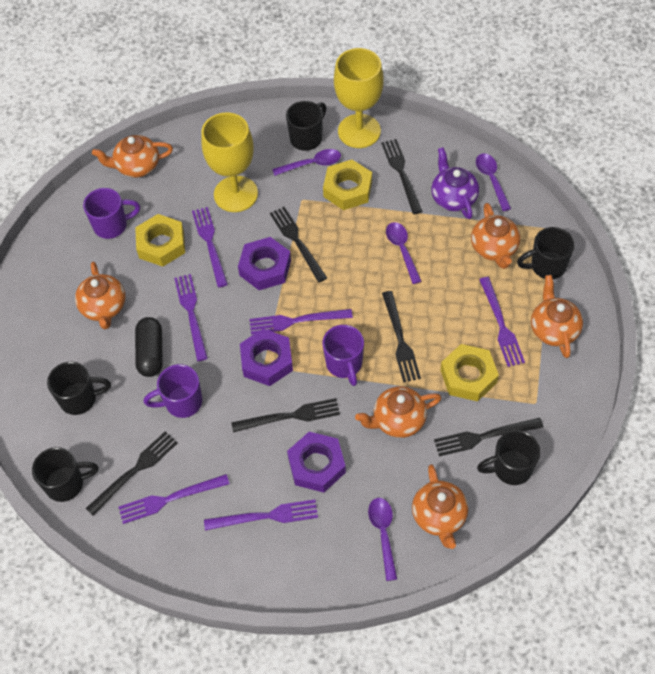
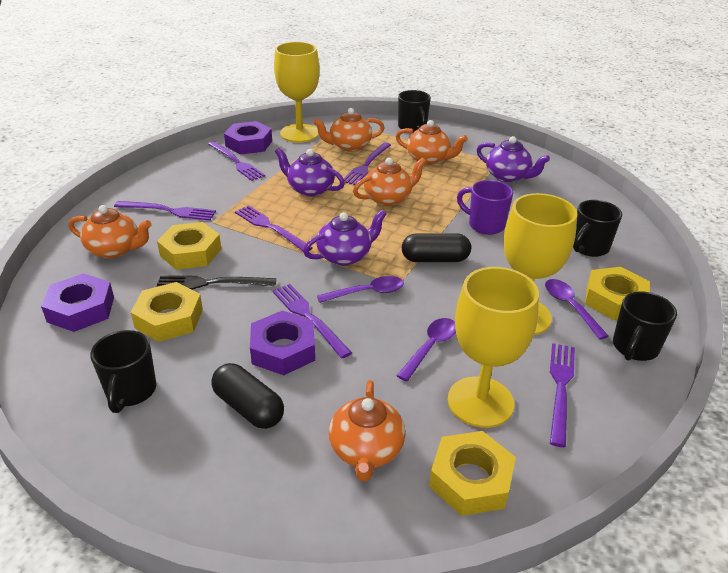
black capsule: [135,317,163,377] = 1 -> [211,363,284,429] [402,233,471,262] = 2
black fork: [85,431,178,516] [231,398,340,432] [270,207,327,282] [381,139,423,214] [382,291,421,383] [434,418,543,456] = 6 -> [156,275,276,289] = 1
black mug: [32,447,98,502] [47,362,111,415] [286,101,326,151] [477,430,540,485] [517,227,575,279] = 5 -> [90,330,157,413] [398,90,431,132] [573,200,622,257] [613,291,677,361] = 4
orange teapot: [75,262,126,329] [92,135,173,178] [355,386,441,438] [412,464,468,549] [471,203,520,269] [531,275,583,358] = 6 -> [68,205,151,258] [313,108,385,152] [329,380,405,482] [353,158,426,206] [396,120,468,165] = 5
purple mug: [83,188,140,239] [144,364,202,418] [322,325,364,386] = 3 -> [457,180,513,235] = 1
purple spoon: [272,149,341,176] [368,498,397,581] [386,222,421,284] [476,153,511,211] = 4 -> [317,276,404,303] [397,318,456,382] [545,279,608,340] = 3
purple teapot: [431,147,479,219] = 1 -> [275,148,345,197] [303,210,387,266] [477,136,550,182] = 3
yellow goblet: [201,112,258,212] [334,48,383,148] = 2 -> [274,42,319,142] [448,267,539,428] [504,193,577,335] = 3
yellow nut: [135,214,185,267] [323,160,372,210] [440,344,499,401] = 3 -> [131,282,203,342] [157,222,221,270] [429,431,516,516] [585,267,650,320] = 4

